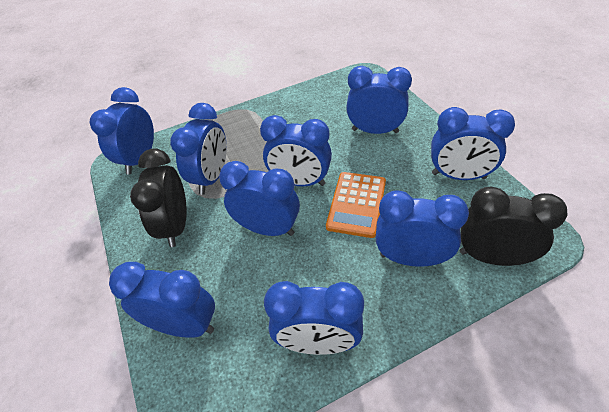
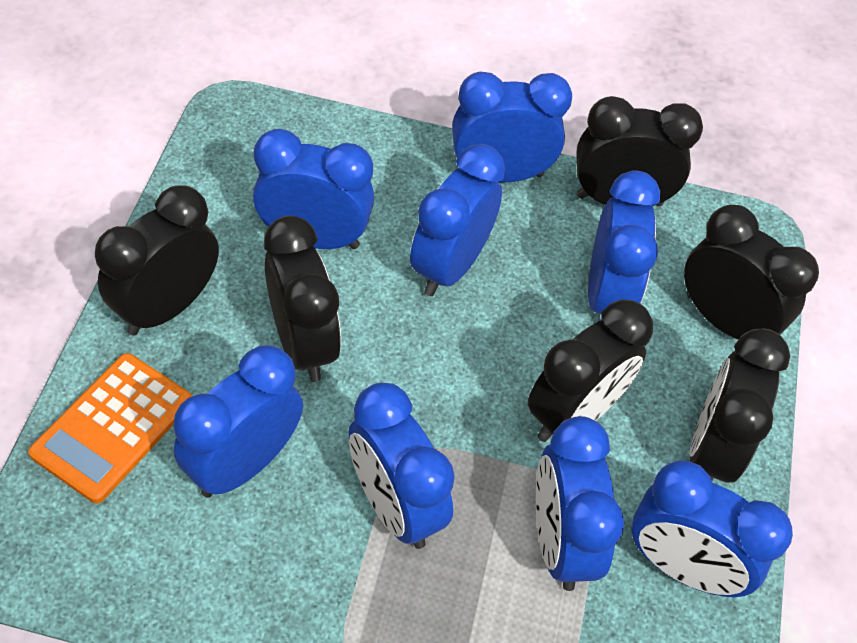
black clock: [130,149,187,247] [460,186,567,266] = 2 -> [95,186,219,336] [264,216,341,382] [528,300,653,442] [576,96,703,206] [684,205,819,340] [689,328,790,482] = 6
blue clock: [90,87,154,174] [109,262,215,338] [170,103,227,195] [219,161,300,236] [260,115,332,186] [264,281,364,355] [346,66,412,134] [376,190,469,267] [431,107,515,180] = 9 -> [173,345,303,498] [253,129,374,249] [349,383,455,549] [410,144,505,296] [452,72,572,182] [536,416,625,591] [588,170,660,320] [632,461,793,597] = 8

